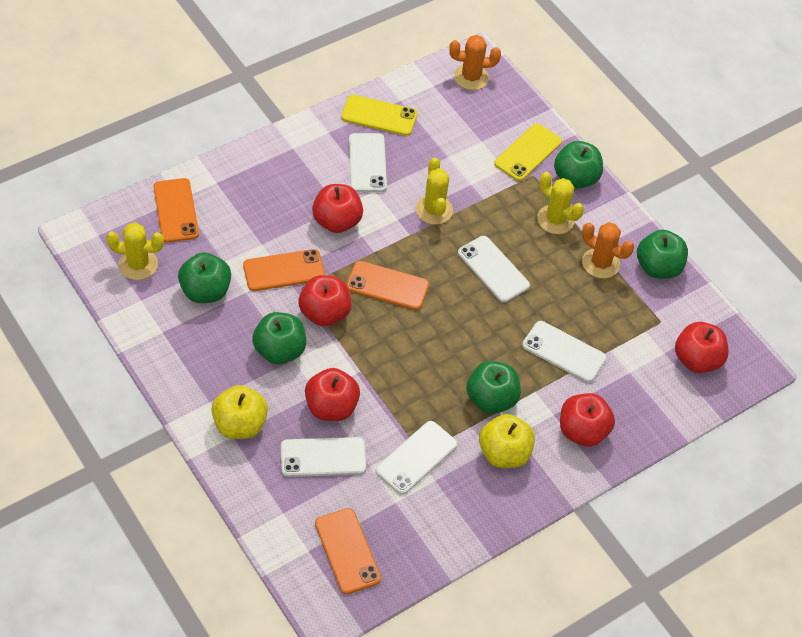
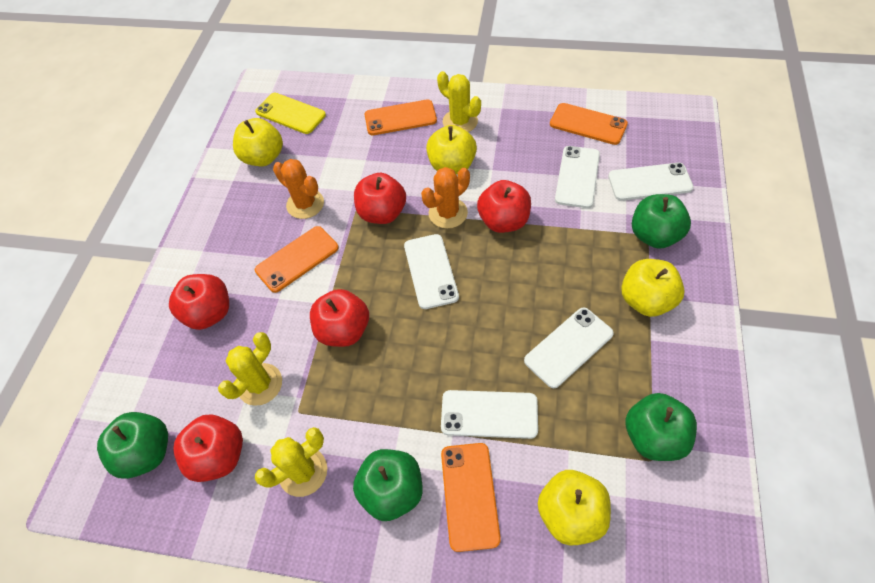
green apple: [178,252,231,303] [252,312,306,364] [466,361,521,414] [554,141,603,189] [637,230,688,279] = 5 -> [97,412,168,479] [353,449,423,521] [626,393,697,461] [632,194,691,249] = 4
yellow apple: [211,385,268,439] [479,414,535,468] = 2 -> [233,118,283,166] [426,125,477,175] [538,470,611,545] [621,259,685,317] = 4
yellow phone: [341,95,418,136] [494,124,562,181] = 2 -> [255,93,326,134] = 1

